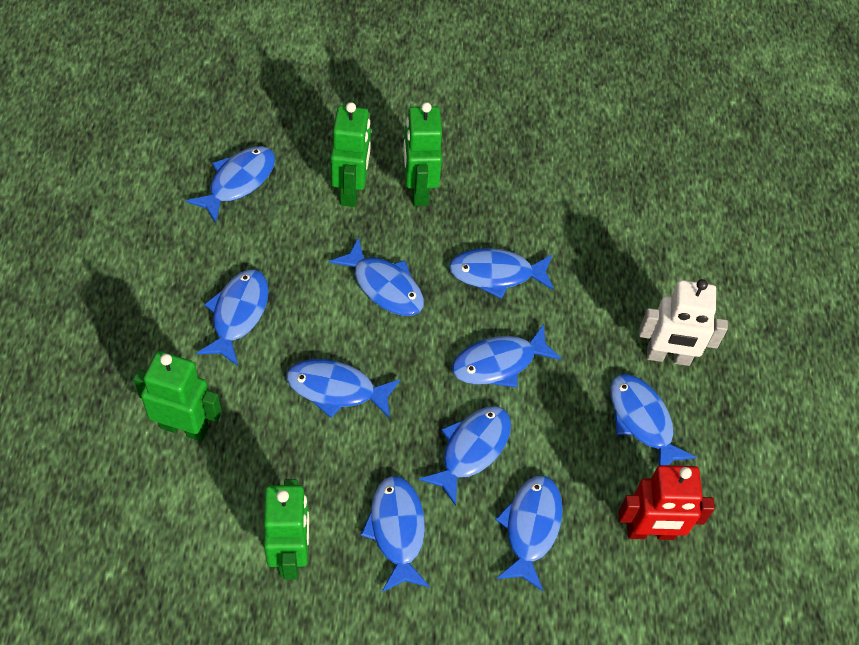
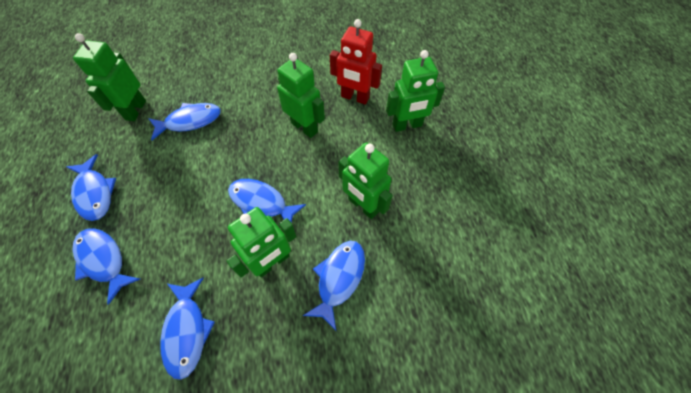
blue fish: [186,146,275,223] [197,270,269,366] [287,359,401,419] [329,237,424,316] [361,476,430,592] [419,406,511,506] [449,248,554,299] [452,324,562,388] [495,476,563,591] [610,374,697,466] = 10 -> [66,154,116,221] [72,228,140,305] [148,103,221,140] [160,278,215,380] [228,179,306,223] [303,241,365,331] = 6
green robot: [134,351,222,442] [264,479,309,580] [331,102,371,207] [403,102,442,206] = 4 -> [73,33,146,121] [227,207,296,277] [277,53,325,138] [339,142,393,219] [386,50,445,132] = 5
white robot: [639,279,728,366] = 1 -> none = 0

